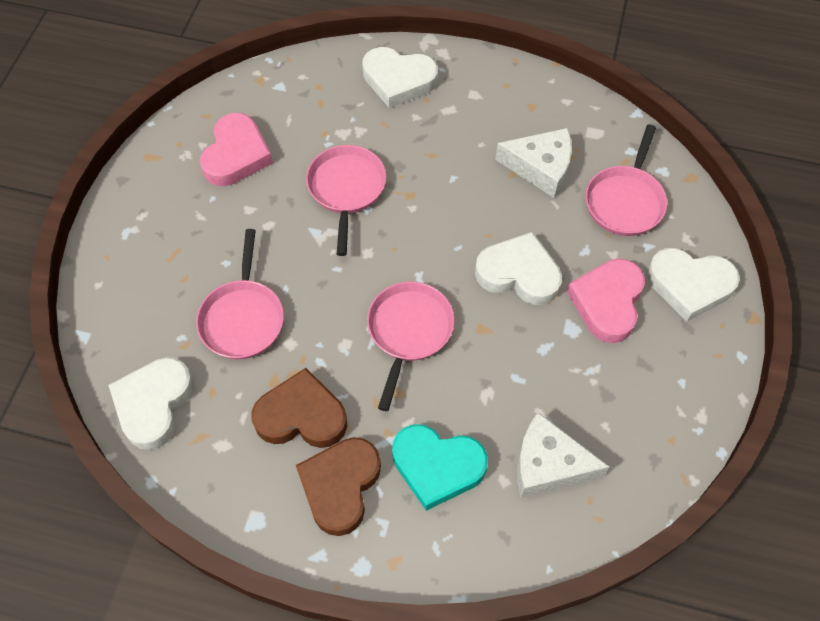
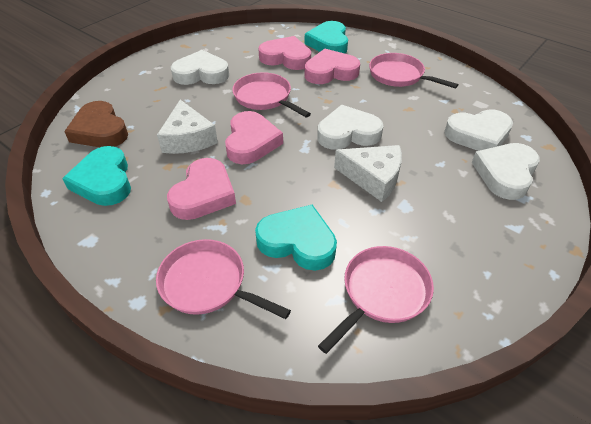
brown heart: [251,368,347,448] [296,437,381,536] = 2 -> [64,101,128,147] = 1
pink heart: [200,113,273,186] [567,259,645,343] = 2 -> [167,158,236,220] [225,111,283,164] [258,36,311,70] [305,49,360,84] = 4
turquoise heart: [392,424,488,511] = 1 -> [62,146,131,206] [255,205,337,271] [305,21,348,53] = 3

